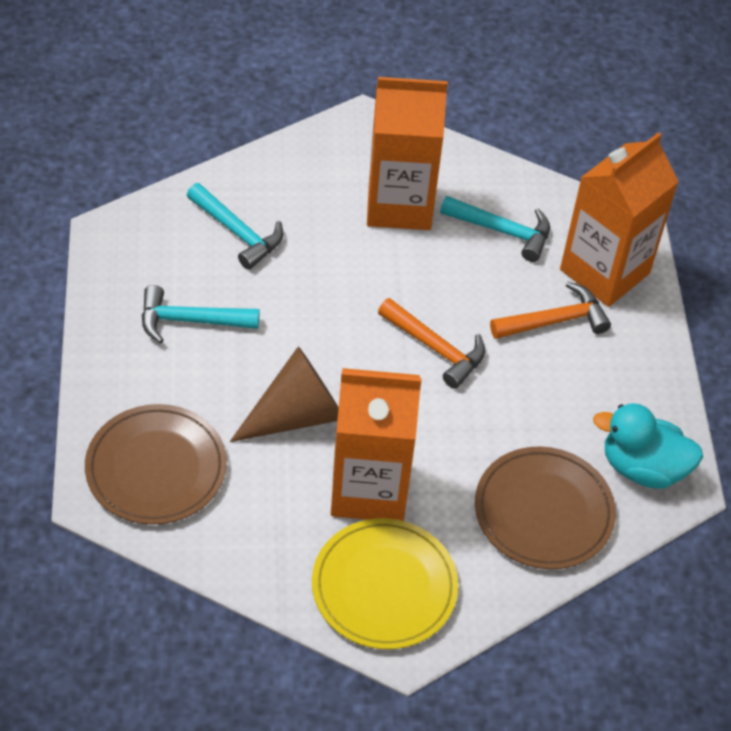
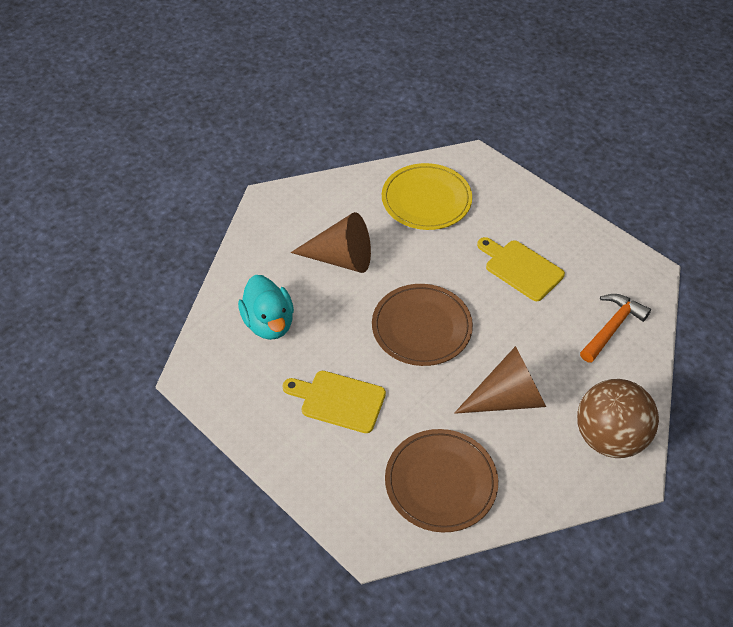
brown ball: none = 0 -> [577,379,659,458] = 1
brown cone: [230,346,339,442] = 1 -> [291,212,371,273] [454,346,546,414] = 2
orange carton: [331,368,422,521] [367,77,448,230] [560,132,679,307] = 3 -> none = 0
orange hammer: [378,298,485,389] [490,282,611,339] = 2 -> [580,294,651,363] = 1
turquoise hammer: [142,285,260,344] [187,183,283,270] [440,196,550,262] = 3 -> none = 0
yellow cutting board: none = 0 -> [282,371,386,433] [477,237,565,301] = 2

